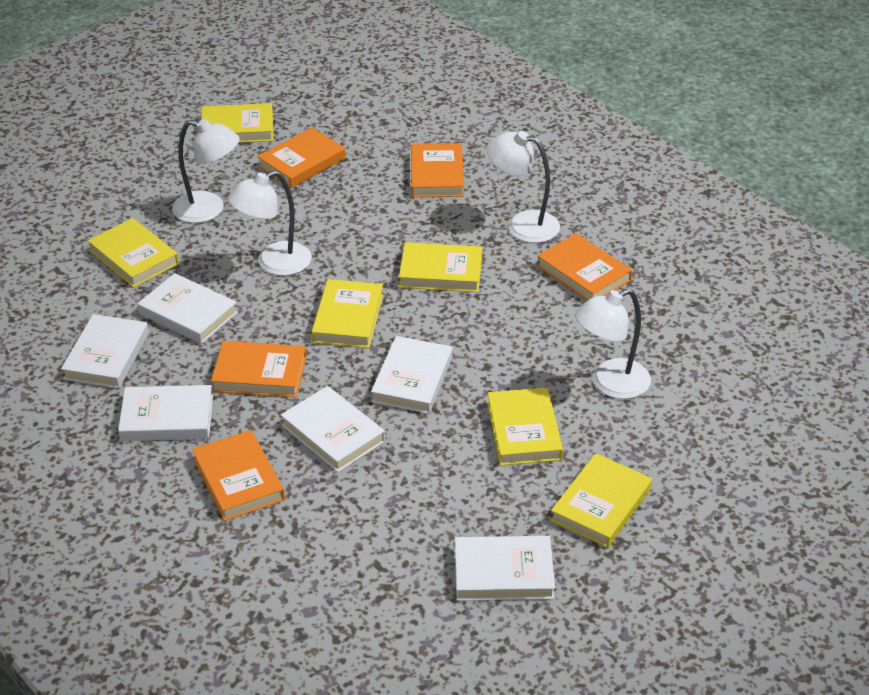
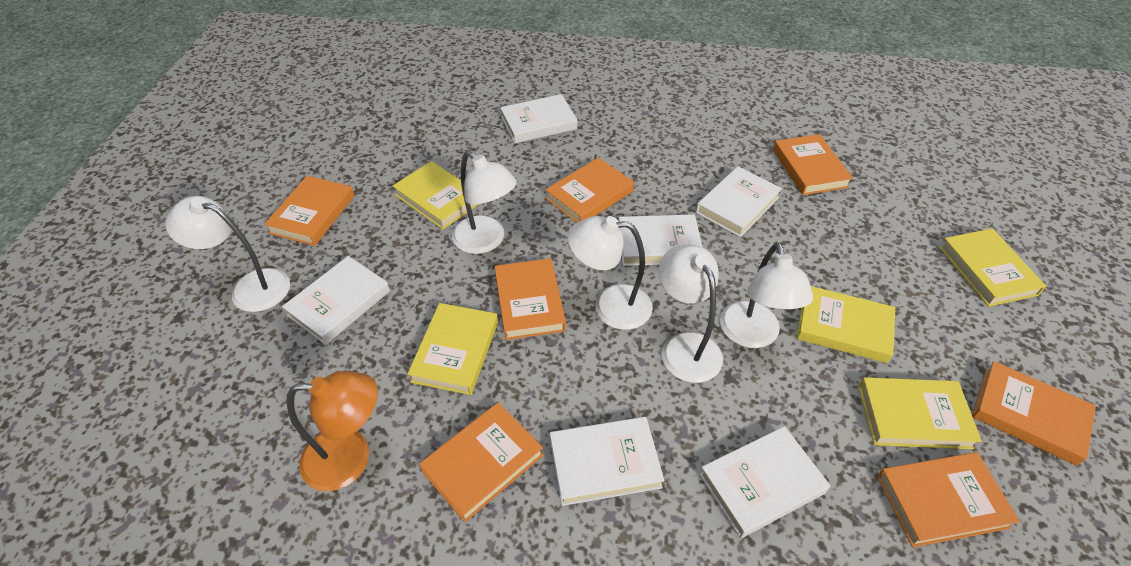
orange book: [192,430,285,521] [211,341,306,397] [257,127,346,188] [411,143,464,197] [537,233,632,301] = 5 -> [264,176,354,246] [419,402,543,522] [495,258,566,340] [545,157,634,223] [773,134,853,195] [877,452,1020,547] [972,361,1096,466] = 7
orange lamp: none = 0 -> [287,371,378,491] = 1
white lamp: [172,119,240,223] [228,171,312,276] [487,131,560,243] [575,289,651,399] = 4 -> [165,196,290,312] [452,151,517,254] [568,216,653,330] [659,244,723,383] [720,243,813,348] = 5
yellow book: [88,218,179,288] [201,103,273,143] [312,279,383,348] [399,242,482,292] [487,387,563,466] [550,453,652,548] = 6 -> [393,161,479,230] [408,303,498,395] [797,286,895,363] [858,377,982,449] [939,228,1046,307] = 5

